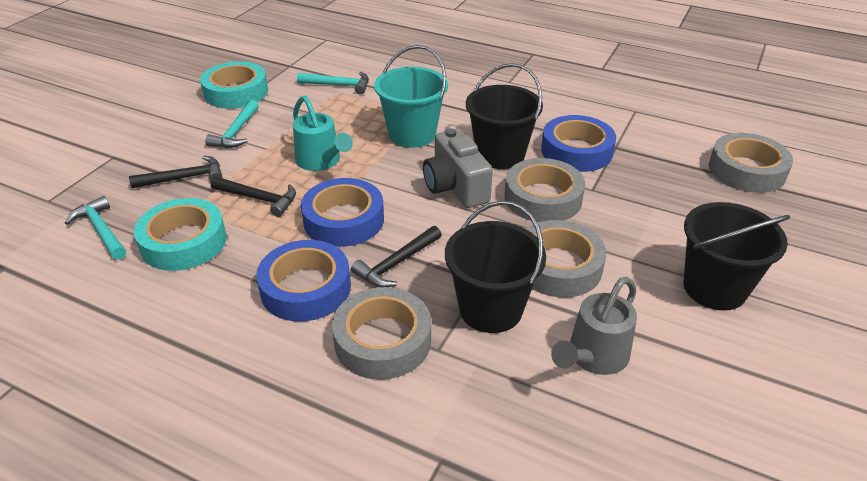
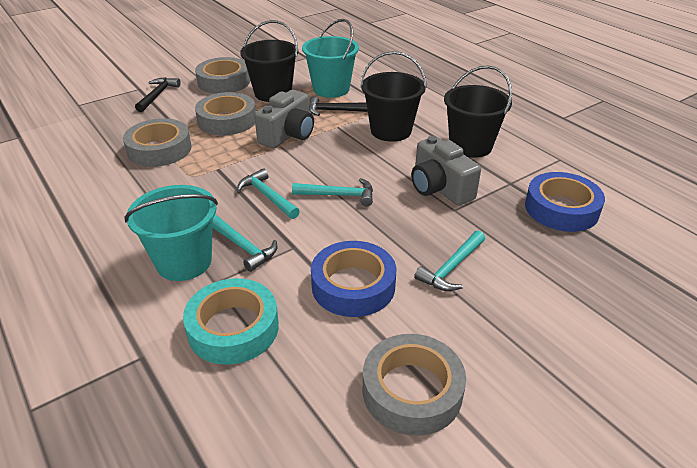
black hammer: [129,156,222,188] [211,177,296,217] [351,226,442,287] = 3 -> [135,77,181,112] [309,96,368,116] = 2
blue tape: [256,240,351,322] [301,178,384,247] [541,115,616,172] = 3 -> [311,241,396,317] [525,172,605,232] = 2
grey camera: [423,128,493,208] = 1 -> [254,90,314,148] [411,136,481,206] = 2
grey watering can: [551,277,637,375] = 1 -> none = 0
turquoise bucket: [374,45,448,148] = 1 -> [124,185,218,281] [302,19,359,98] = 2
turquoise hammer: [65,196,126,260] [205,100,259,148] [297,72,369,94] = 3 -> [213,214,277,272] [237,168,300,219] [292,178,373,207] [414,230,485,291] = 4
turquoise tape: [134,198,227,271] [200,61,268,109] = 2 -> [183,278,279,365] = 1
turquoise watering can: [293,95,353,171] = 1 -> none = 0

